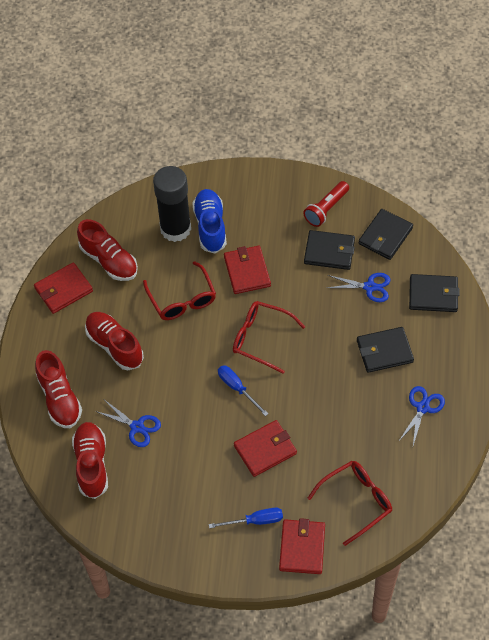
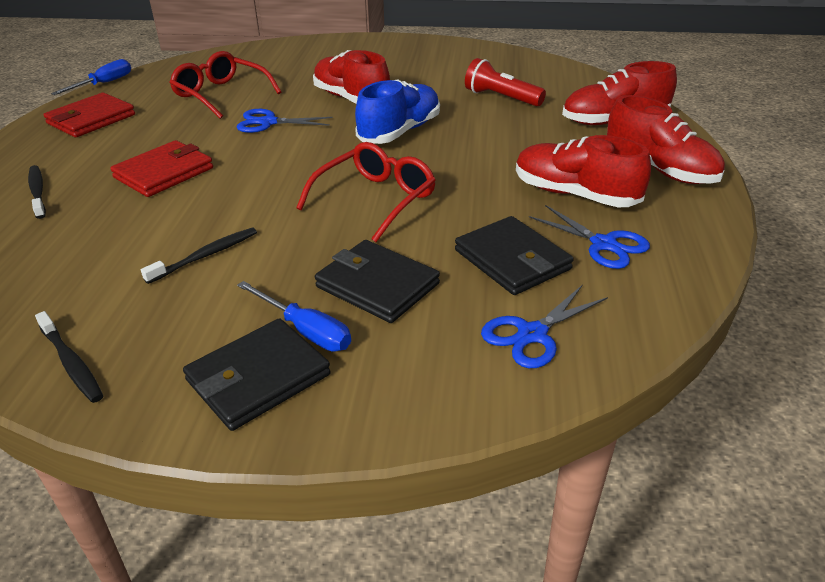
black glue stick: [153,166,191,242] = 1 -> none = 0
black toothbrush: none = 0 -> [28,165,46,219] [35,311,103,403] [141,227,257,284] = 3
black wallet: [304,230,355,270] [357,327,414,373] [359,209,413,260] [409,274,459,312] = 4 -> [183,318,331,431] [315,240,440,323] [455,216,574,295] = 3
red glasses: [143,261,216,320] [233,301,305,374] [308,461,392,546] = 3 -> [169,51,281,119] [296,142,436,242] = 2
red wallet: [34,262,93,314] [224,245,271,294] [234,420,297,477] [279,518,325,574] = 4 -> [43,93,135,137] [110,140,213,197] = 2

